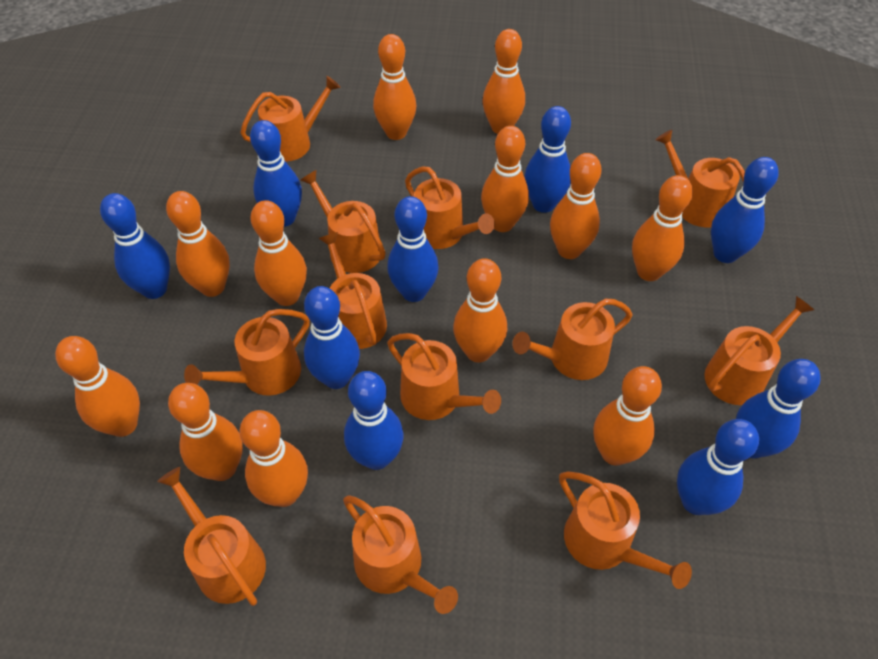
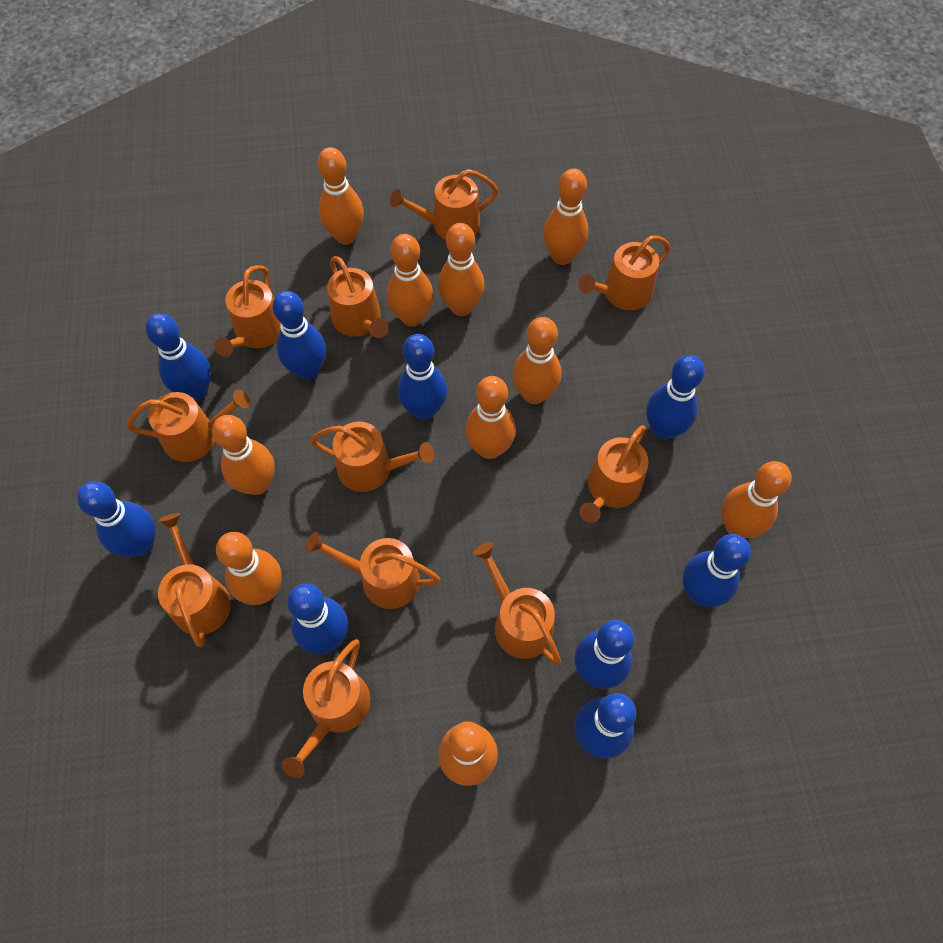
orange bowling pin: [55,336,140,437] [166,191,230,297] [168,383,243,481] [240,410,308,507] [250,200,307,306] [373,34,416,140] [453,258,507,363] [481,126,529,232] [482,29,525,134] [550,153,602,259] [593,366,662,466] [632,175,693,281] = 12 -> [212,415,275,495] [216,532,282,605] [318,147,364,245] [387,234,434,327] [438,223,485,316] [438,722,498,786] [465,376,516,459] [512,317,561,404] [543,168,588,265] [722,461,792,538] = 10
orange watering can: [157,467,266,606] [184,309,310,396] [240,76,341,162] [300,170,386,273] [318,232,387,349] [343,496,458,614] [387,333,501,420] [405,166,495,249] [512,298,632,380] [559,472,692,589] [655,130,745,227] [704,296,814,405] = 12 -> [126,390,250,462] [158,513,231,647] [214,265,281,357] [282,639,370,778] [305,532,440,609] [310,422,434,492] [327,256,389,338] [390,169,498,240] [473,542,561,665] [579,235,671,310] [579,425,649,523] = 11

